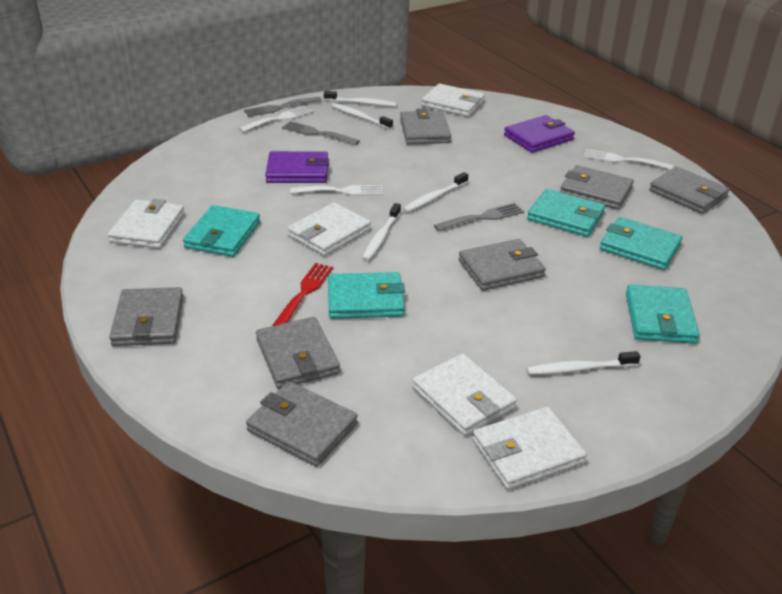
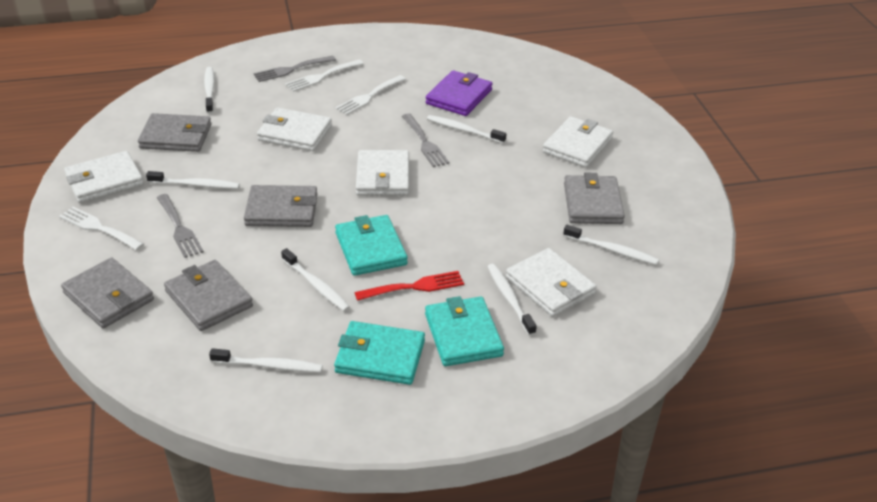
grey wallet: [109,287,183,346] [246,381,358,466] [256,317,340,389] [400,109,451,144] [458,239,546,291] [560,165,634,210] [649,167,730,214] = 7 -> [61,257,154,328] [138,113,211,152] [164,260,253,331] [244,185,317,227] [564,173,625,224] = 5
purple wallet: [265,151,329,183] [504,115,575,153] = 2 -> [426,70,492,116] = 1
turquoise wallet: [183,205,260,257] [328,272,405,319] [527,189,605,237] [600,217,682,270] [626,285,700,344] = 5 -> [334,321,425,385] [335,215,408,276] [425,296,504,366] = 3
white toothbrush: [324,91,397,107] [331,103,393,129] [362,203,401,261] [403,172,468,213] [526,351,640,375] = 5 -> [146,171,240,189] [204,67,215,114] [209,348,323,373] [281,248,350,312] [427,115,506,144] [487,264,537,336] [563,225,659,265] = 7

